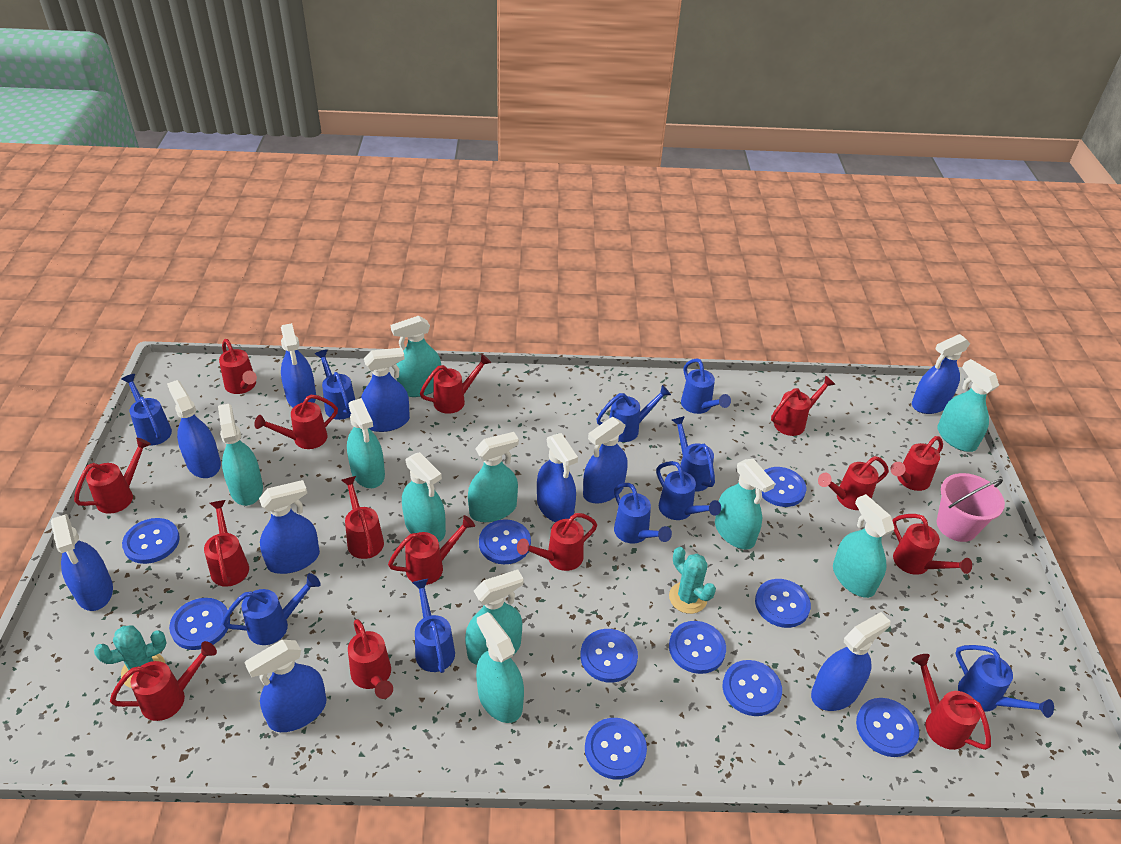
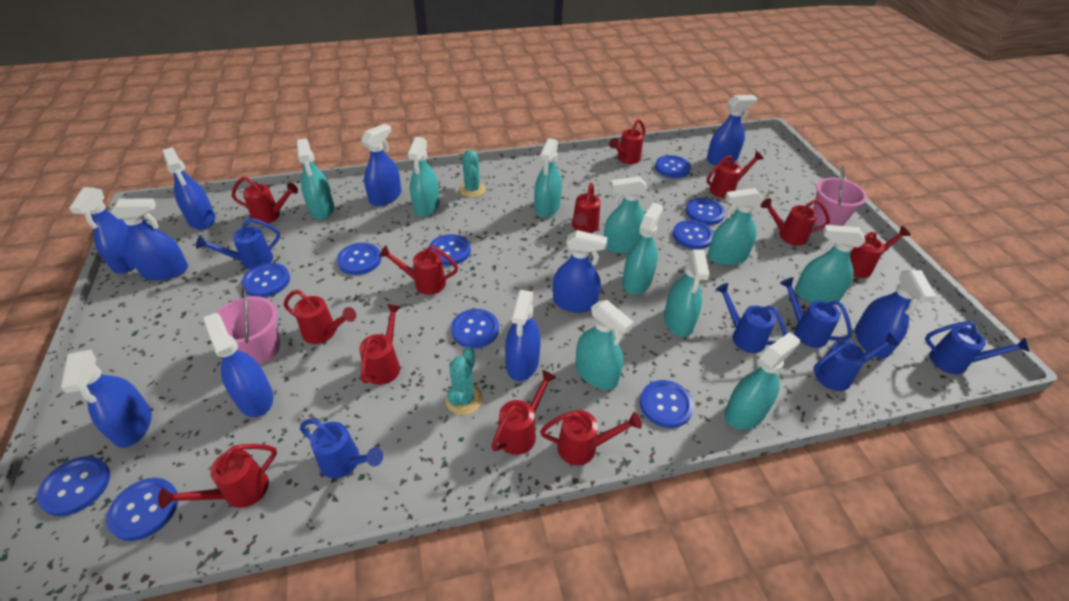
blue watering can: [121,374,172,446] [222,573,321,645] [315,349,355,420] [412,579,455,673] [596,385,671,442] [614,483,672,543] [656,461,721,520] [672,416,715,492] [681,358,731,414] [956,645,1054,718] = 10 -> [196,218,280,269] [300,419,383,478] [715,283,787,353] [780,277,852,348] [813,333,899,391] [925,321,1030,374] = 6
pink bucket: [937,473,1005,542] = 1 -> [217,286,280,364] [813,166,867,229] = 2
red watering can: [74,438,151,514] [110,641,217,721] [204,500,249,587] [219,339,257,394] [254,395,338,449] [341,476,384,559] [348,619,393,699] [388,515,475,585] [420,354,491,414] [517,513,597,571] [771,376,836,436] [818,456,889,510] [890,436,943,491] [893,514,972,575] [912,654,991,750] = 15 -> [158,444,277,509] [232,176,298,224] [284,290,356,344] [359,304,401,385] [379,245,458,295] [491,370,557,455] [540,410,642,465] [572,183,601,233] [609,119,645,164] [707,151,764,198] [761,198,830,245] [850,226,911,278] = 12

